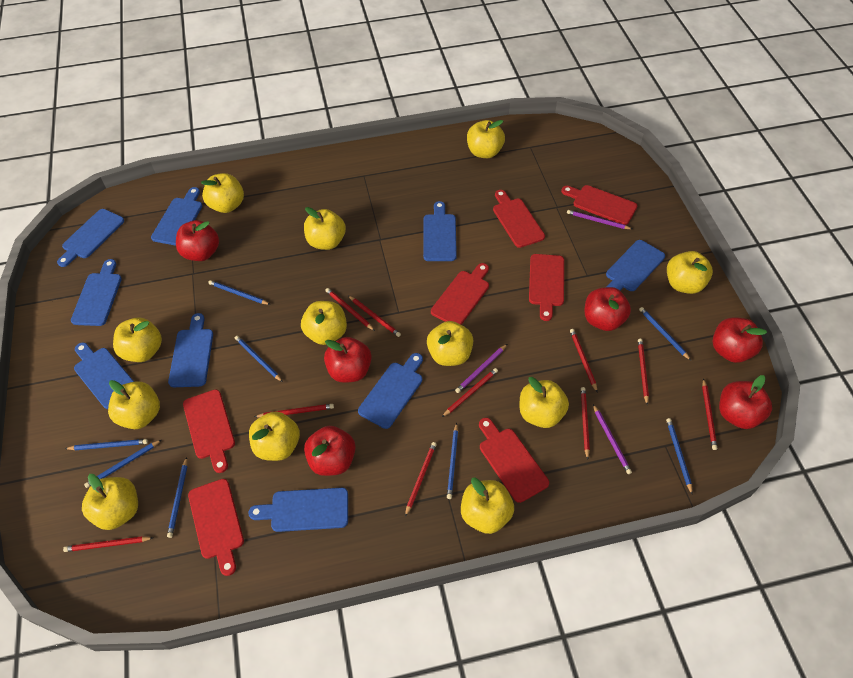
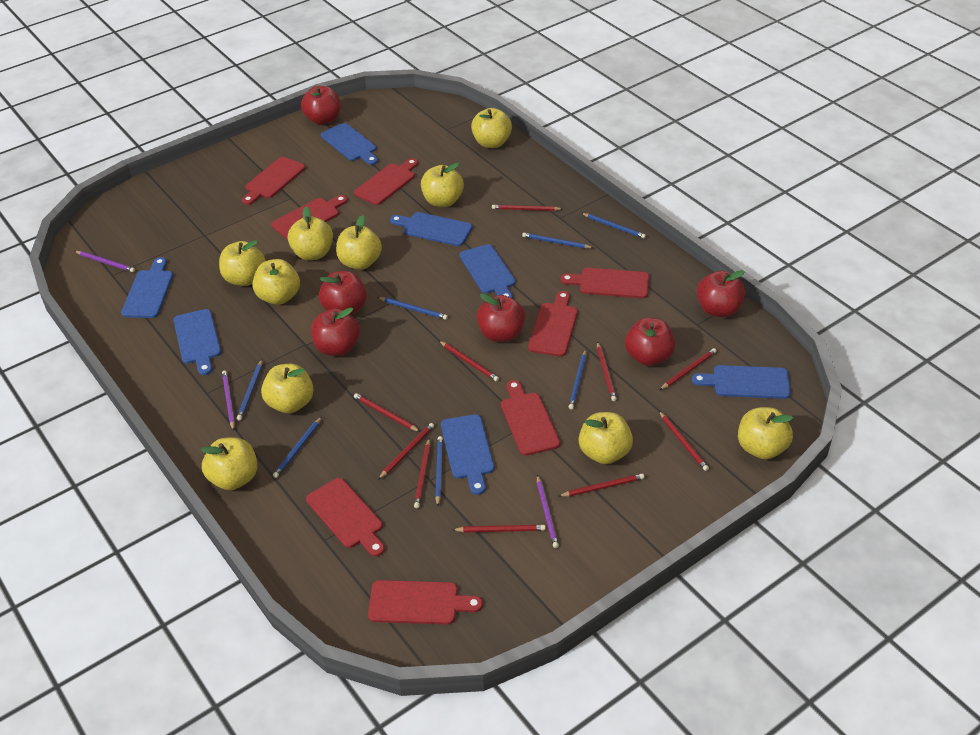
blue cutting board: [57,209,124,267] [71,259,122,326] [74,343,134,409] [151,187,202,246] [168,313,213,387] [248,488,348,532] [358,353,423,429] [423,201,457,261] [606,240,665,291] = 9 -> [121,257,173,318] [173,309,221,375] [321,123,378,165] [390,212,472,246] [441,414,494,495] [459,244,515,299] [692,365,791,399] = 7
blue pencil: [65,439,148,450] [84,440,161,488] [167,457,187,538] [208,280,271,305] [235,336,283,382] [447,423,458,499] [639,307,691,360] [666,418,693,494] = 8 -> [237,360,262,421] [273,417,322,478] [377,297,448,320] [435,436,443,506] [522,233,593,249] [569,350,587,409] [581,213,646,239] = 7
red cutting board: [183,389,235,473] [188,479,244,576] [431,263,489,325] [479,418,549,503] [493,190,545,248] [529,254,564,321] [561,185,637,225] = 7 -> [242,157,305,205] [271,195,348,240] [306,478,385,557] [354,158,418,205] [368,580,483,625] [501,380,560,456] [528,291,578,357] [560,268,649,298] = 8
yellow apple: [82,474,138,530] [108,380,160,429] [113,318,162,362] [201,173,244,213] [249,411,300,461] [301,301,347,345] [304,207,346,250] [427,321,473,366] [461,478,514,534] [467,120,505,158] [519,377,569,428] [667,251,713,294] = 12 -> [201,437,257,490] [219,240,266,286] [253,259,300,305] [261,364,314,413] [288,206,333,260] [336,215,382,270] [421,163,464,207] [471,108,512,148] [579,412,633,464] [738,407,793,459] = 10

